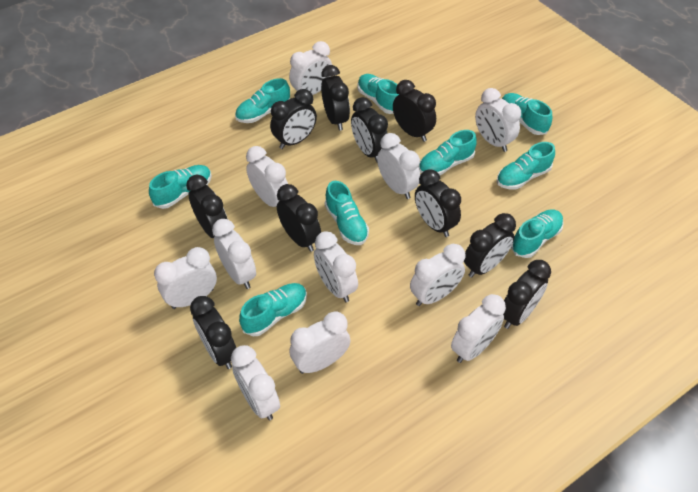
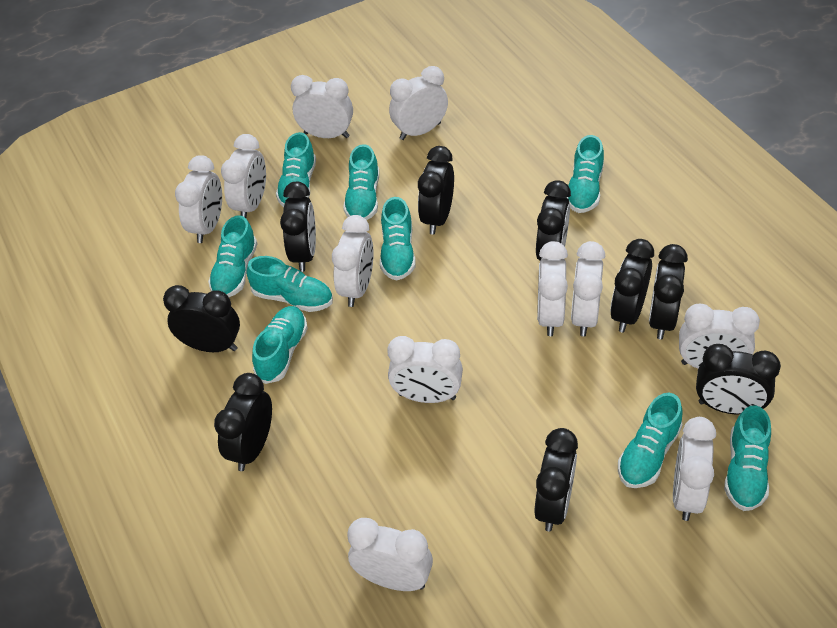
black clock: [186,175,228,238] [190,296,236,369] [270,89,317,149] [277,184,321,252] [321,65,350,131] [351,97,388,163] [393,80,436,142] [415,169,461,237] [464,213,516,278] [503,260,551,329] = 10 -> [163,285,240,352] [214,373,272,471] [280,182,316,272] [418,146,454,235] [534,428,578,532] [536,180,571,261] [610,239,654,333] [649,244,688,340] [696,344,781,415] = 9

